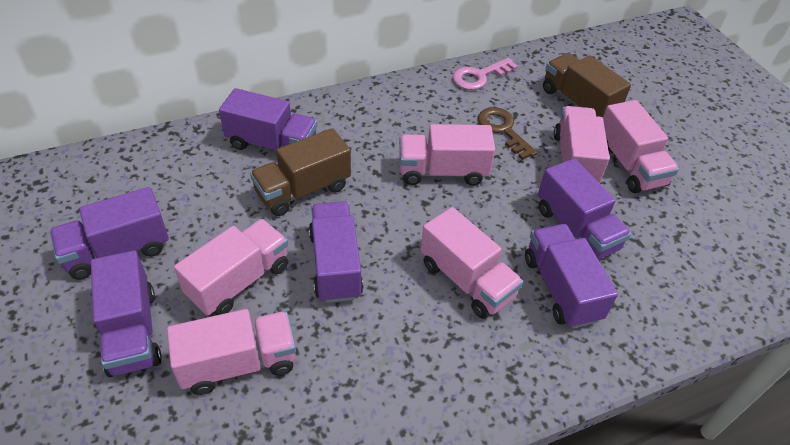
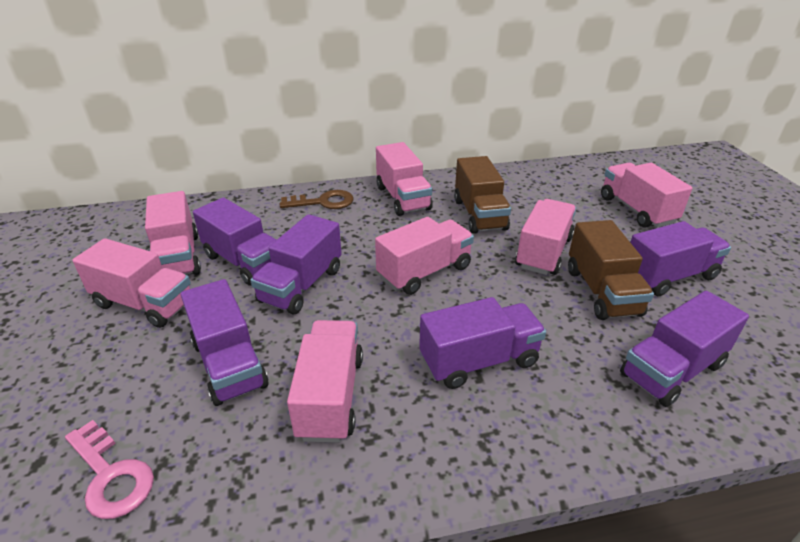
pink truck: [167,309,296,395] [174,219,288,316] [399,124,495,186] [421,207,523,319] [554,106,610,183] [603,100,679,193] = 6 -> [73,238,191,328] [145,191,201,275] [287,320,363,443] [375,217,474,295] [376,142,433,216] [515,199,576,275] [601,163,692,228] = 7

